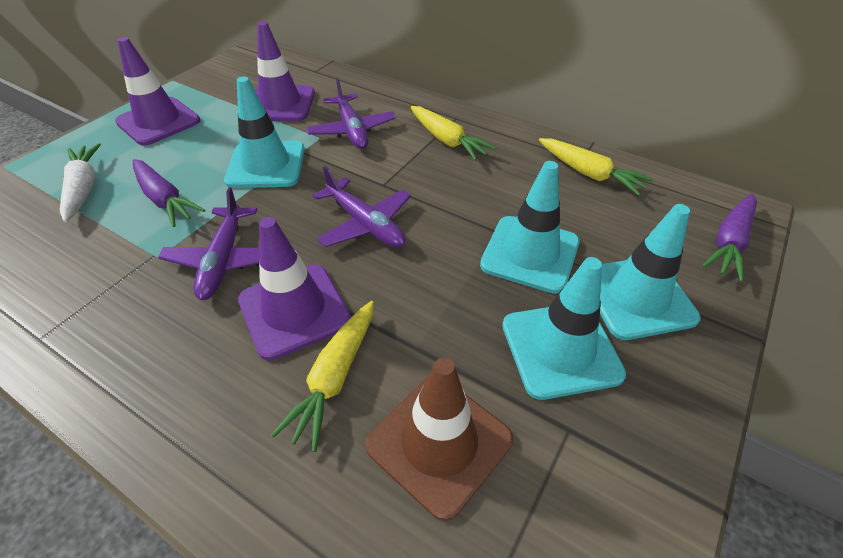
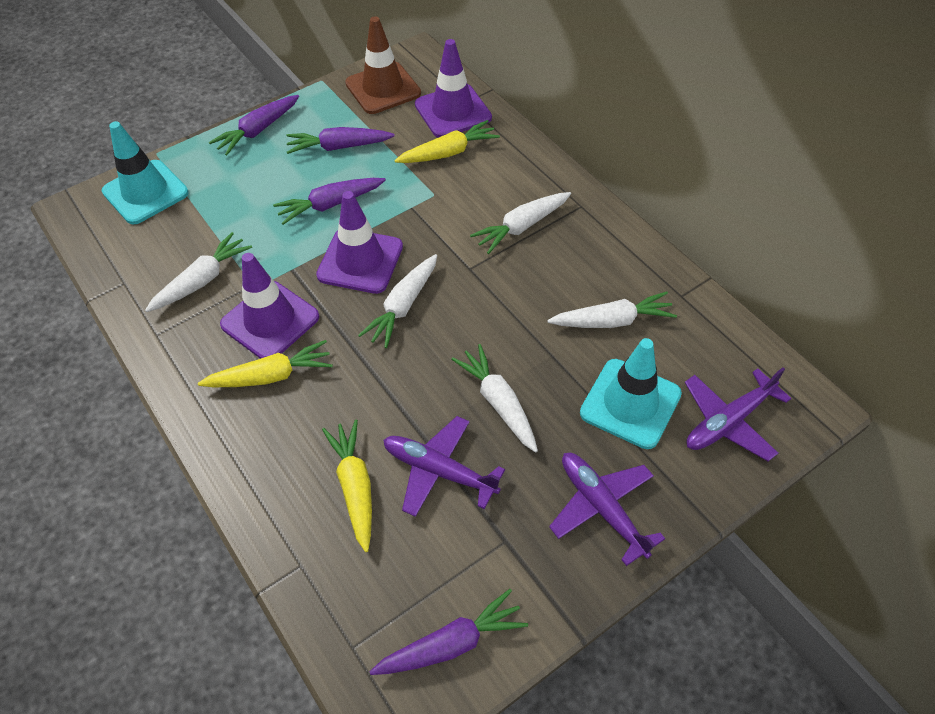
purple carrot: [133,159,205,227] [702,194,757,282] = 2 -> [209,95,299,155] [273,178,386,225] [287,127,395,154] [369,589,528,675] = 4
turquoise traffic cone: [224,77,305,188] [480,161,580,294] [502,257,626,400] [600,204,701,340] = 4 -> [102,121,189,225] [580,338,682,449] = 2
white carrot: [60,143,101,222] = 1 -> [145,232,252,312] [358,254,437,348] [451,344,538,452] [470,192,571,254] [547,292,677,328] = 5

